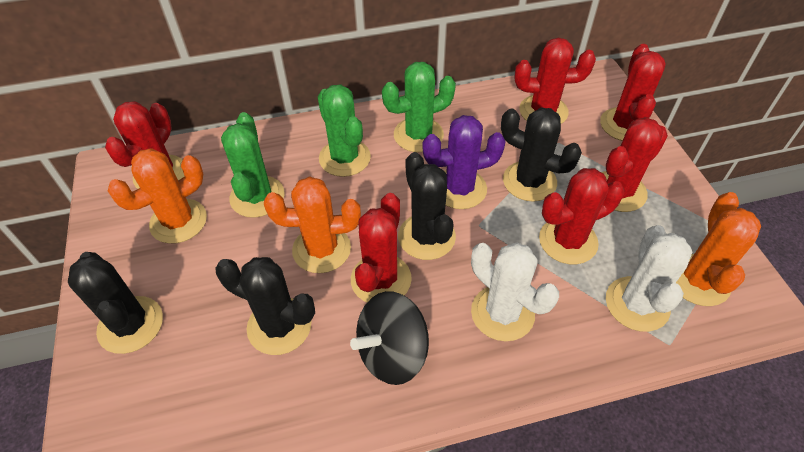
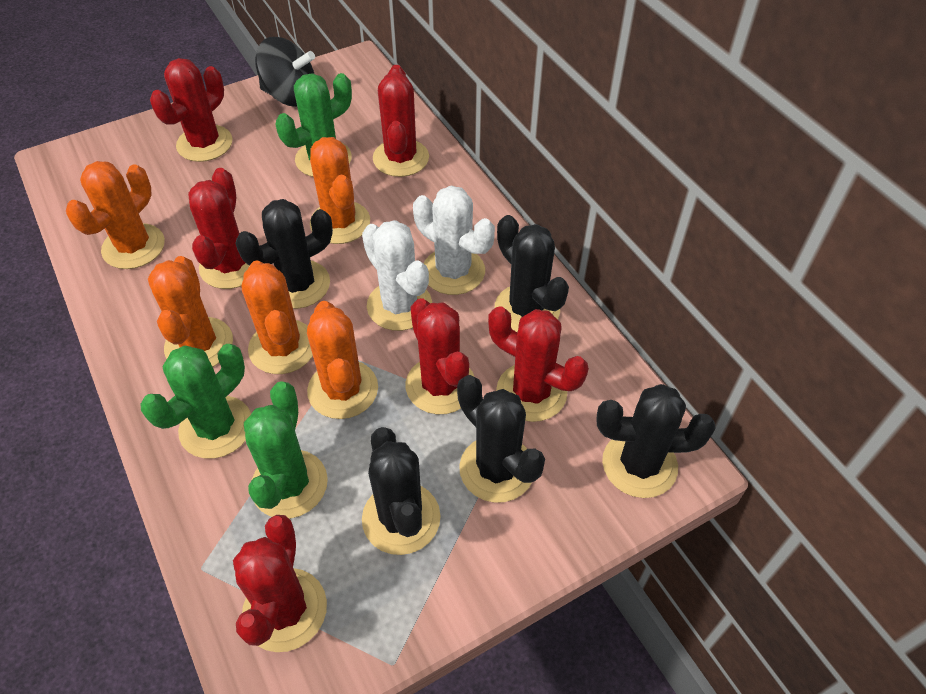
black cactus: [68,252,163,354] [216,257,315,355] [398,152,456,260] [501,108,582,202] = 4 -> [235,199,333,309] [362,427,441,555] [457,375,545,503] [495,215,569,332] [596,384,716,498] = 5
orange cactus: [108,148,207,244] [264,176,361,273] [676,192,761,306] = 3 -> [66,161,165,269] [148,256,233,367] [242,261,313,374] [307,301,378,419] [310,137,370,244] = 5
purple cactus: [423,115,506,209] = 1 -> none = 0

